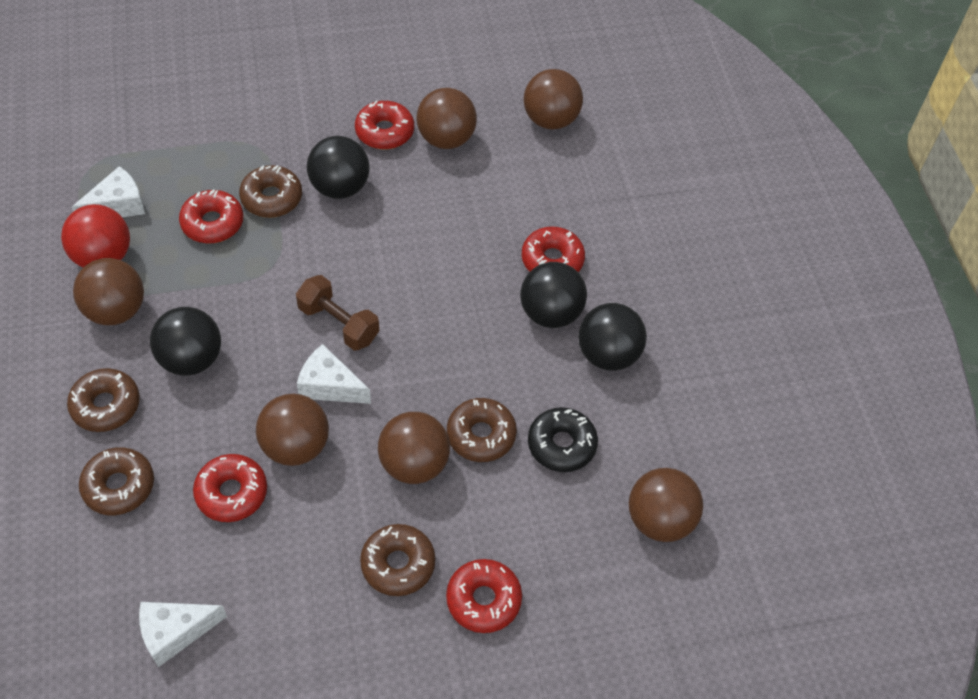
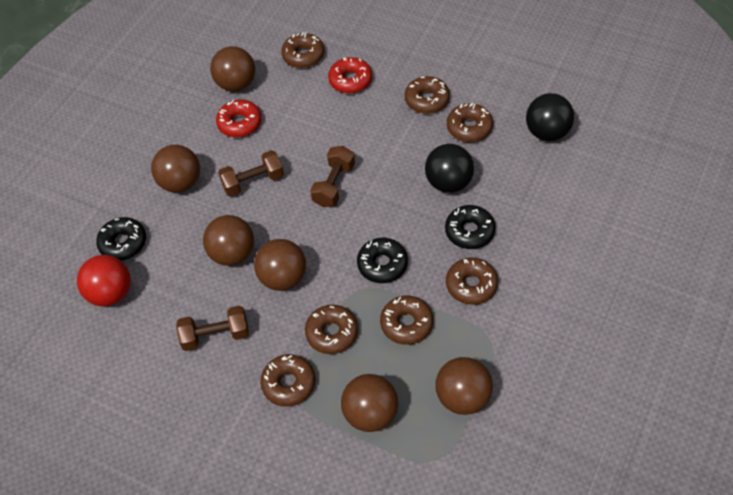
black ball: [150,307,221,376] [307,136,369,199] [520,262,587,328] [578,303,647,371] = 4 -> [425,144,474,193] [526,93,574,141] = 2
black donut: [528,407,598,472] = 1 -> [96,217,146,260] [357,238,408,283] [445,205,496,249] = 3
brown donut: [67,368,140,432] [79,447,154,515] [239,165,302,218] [360,524,435,596] [447,398,517,462] = 5 -> [260,354,315,407] [281,32,324,68] [305,305,358,354] [380,295,433,345] [405,76,450,114] [446,257,498,305] [447,103,493,142] = 7
brown dumbbell: [296,275,379,351] = 1 -> [176,306,249,351] [218,150,284,197] [310,146,355,207] = 3
red donut: [179,189,243,244] [193,454,267,522] [355,100,414,149] [446,559,522,633] [522,226,585,272] = 5 -> [216,100,262,137] [328,57,372,93] = 2
white cheese: [72,166,145,217] [139,602,227,667] [297,344,371,404] = 3 -> none = 0

